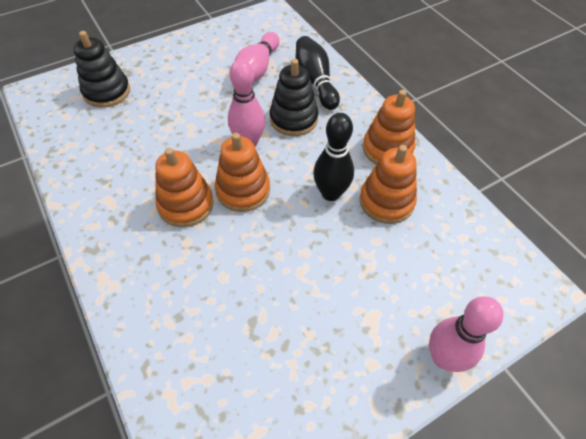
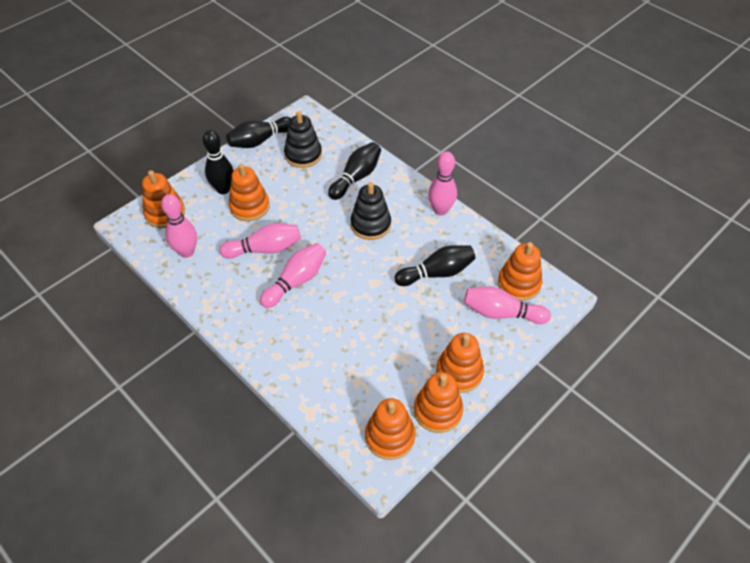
black bowling pin: [296,36,340,110] [313,113,354,201] = 2 -> [203,130,234,194] [226,117,291,148] [328,142,381,200] [394,245,476,286] = 4
orange stacking toy: [155,148,214,227] [215,133,270,212] [360,145,417,224] [363,90,415,165] = 4 -> [142,170,185,228] [229,164,270,221] [365,398,416,460] [414,372,463,433] [436,333,484,393] [498,242,543,301] = 6
pink bowling pin: [228,59,265,147] [235,32,280,82] [429,296,504,372] = 3 -> [161,194,197,258] [220,223,301,259] [260,243,326,308] [428,152,457,216] [464,286,551,324] = 5

